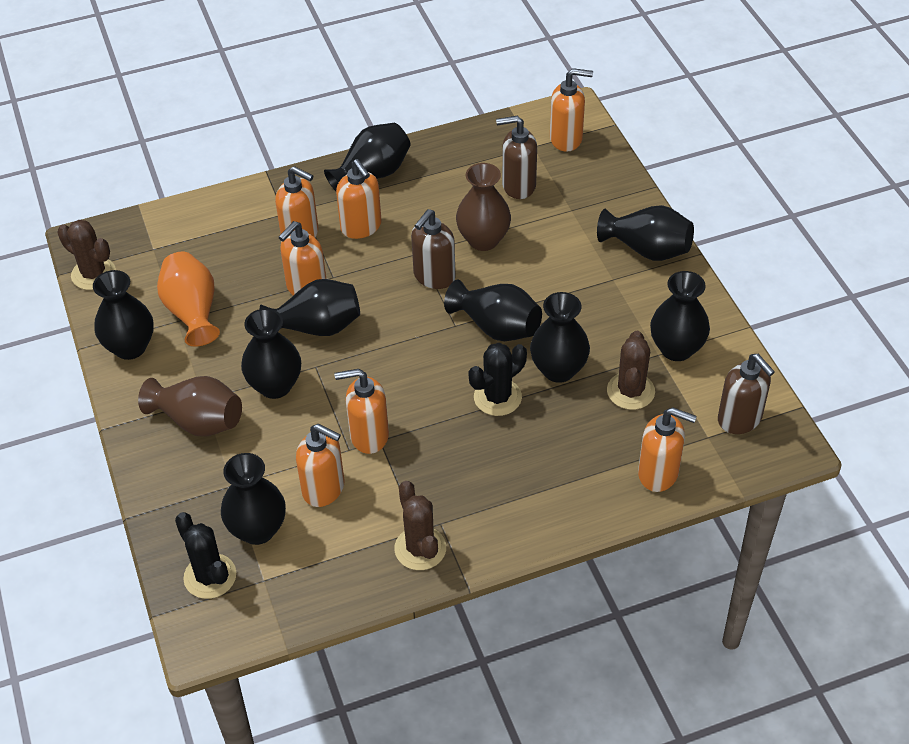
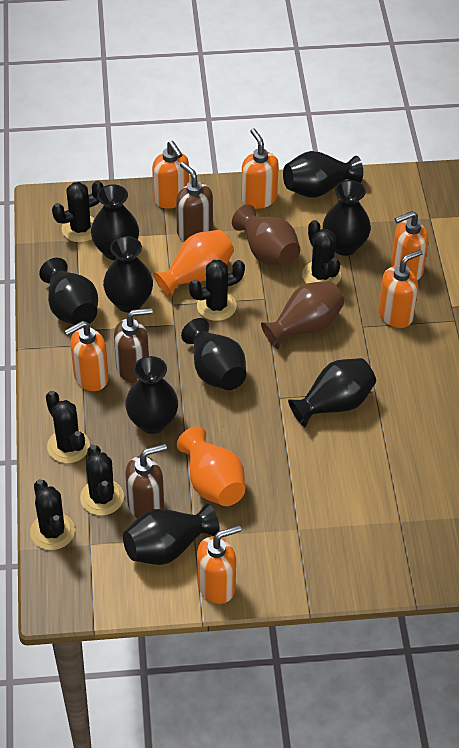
black cactus: [175,512,236,599] [468,343,527,416] = 2 -> [30,479,75,550] [46,391,90,463] [52,181,104,242] [80,445,124,516] [189,260,245,321] [302,220,341,285] = 6
brown cactus: [57,220,116,290] [394,481,446,570] [607,331,655,410] = 3 -> none = 0
orange soap dispenser: [275,166,318,237] [279,221,326,295] [296,424,344,507] [334,369,389,454] [336,159,382,239] [550,68,593,152] [638,407,697,492] = 7 -> [64,321,109,391] [152,141,189,209] [197,525,241,604] [241,128,279,209] [378,250,423,328] [391,211,429,280] = 6
orange vase: [157,252,220,346] = 1 -> [153,230,234,298] [177,426,245,506] = 2

